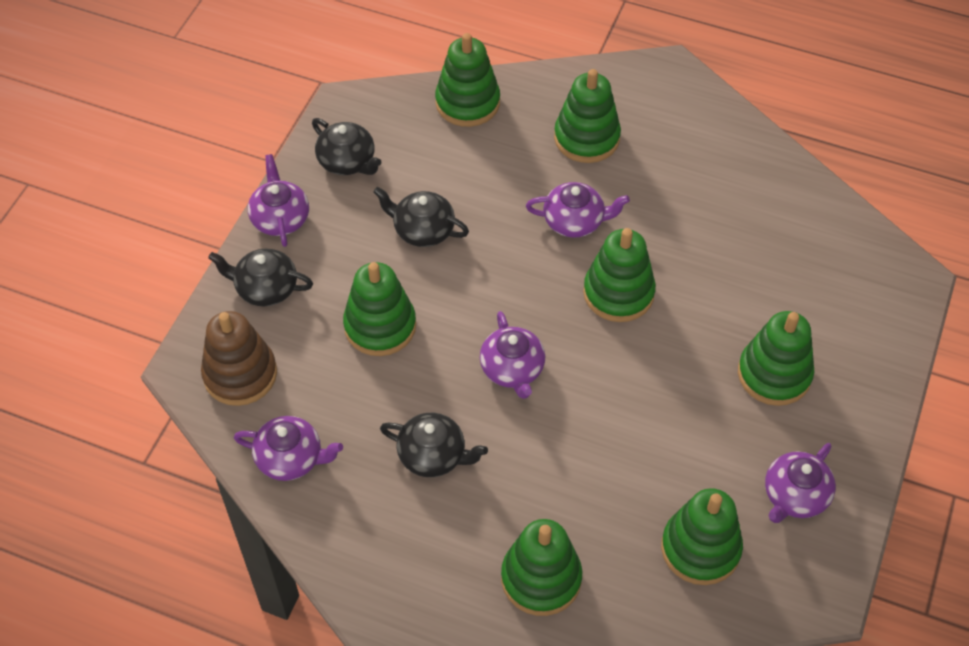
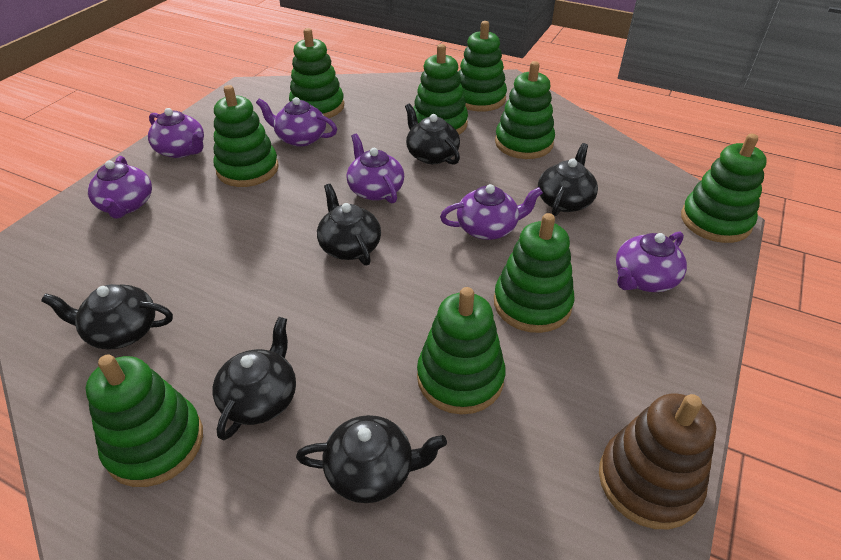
black teapot: [208,249,313,306] [312,118,382,175] [373,187,469,247] [380,413,488,477] = 4 -> [41,284,173,350] [213,317,296,440] [296,415,447,503] [317,184,381,266] [405,104,460,165] [538,143,598,216] = 6
green stacking toy: [343,262,416,356] [435,33,500,127] [501,519,582,616] [554,69,621,163] [583,228,656,322] [661,488,743,585] [738,311,814,406] = 7 -> [86,355,203,487] [213,85,279,187] [289,28,344,118] [413,44,468,135] [417,287,506,415] [459,21,507,112] [494,213,574,333] [495,61,555,159] [681,134,767,243] = 9
purple teapot: [234,416,343,481] [248,154,309,247] [480,311,545,399] [526,182,630,238] [765,443,836,523] = 5 -> [88,156,152,219] [148,108,204,158] [256,97,337,147] [347,134,404,203] [440,184,543,240] [616,232,687,292] = 6

